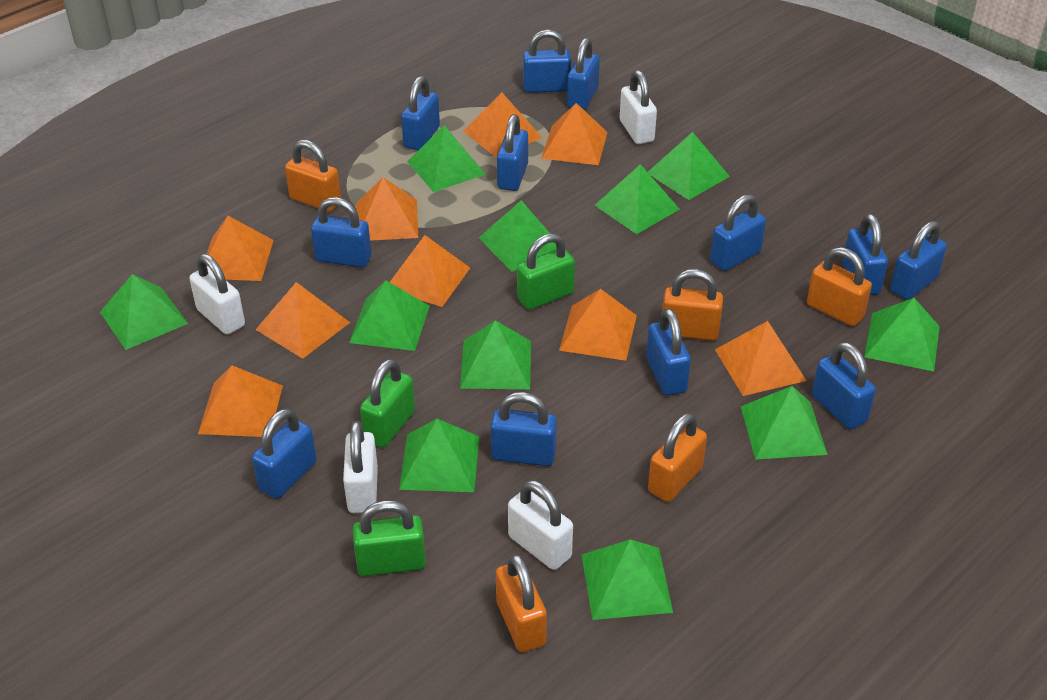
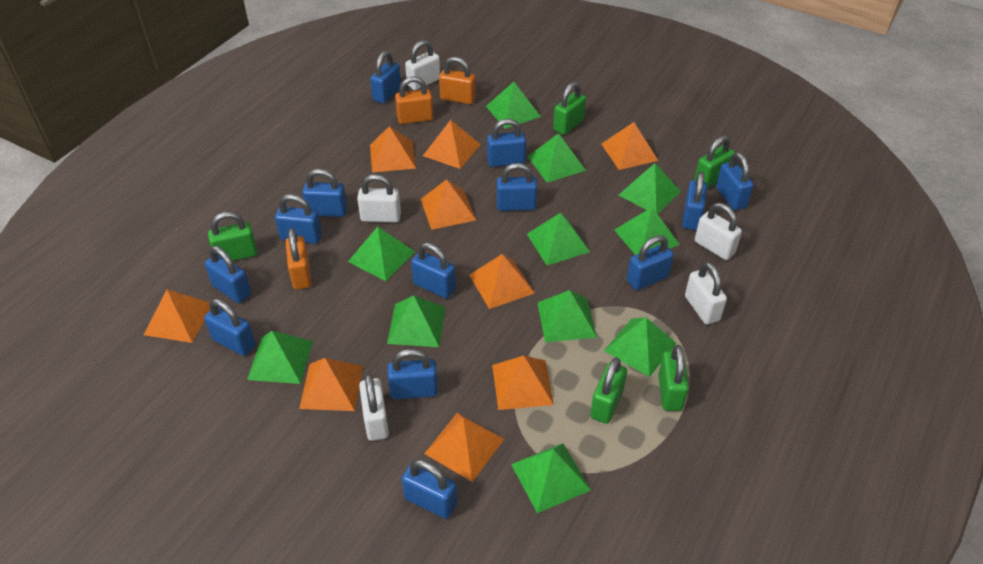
blue padlock: [252,408,317,499] [311,197,371,268] [401,76,440,150] [491,392,557,466] [497,114,528,191] [523,30,571,93] [567,38,600,110] [646,308,691,395] [710,194,766,271] [812,342,876,429] [842,214,888,295] [890,221,947,300] = 12 -> [204,299,256,356] [205,246,251,303] [275,194,322,244] [302,169,347,217] [370,51,401,104] [387,349,438,399] [402,459,457,519] [411,243,456,299] [487,119,526,167] [497,163,537,211] [627,235,674,290] [682,171,707,230] [716,152,754,210] = 13
green padlock: [353,500,426,576] [360,359,415,447] [517,233,575,310] = 3 -> [208,212,258,261] [553,81,586,135] [590,357,627,424] [658,345,689,411] [694,135,735,189] = 5
orange padlock: [285,140,341,212] [496,553,547,652] [648,413,707,502] [662,269,723,341] [807,247,872,326] = 5 -> [285,228,312,290] [395,76,433,124] [439,57,476,104] = 3
white padlock: [189,254,245,335] [343,421,378,513] [508,480,573,570] [620,70,657,144] = 4 -> [357,174,401,223] [359,373,389,441] [405,40,440,90] [685,262,727,325] [695,203,742,260] = 5

